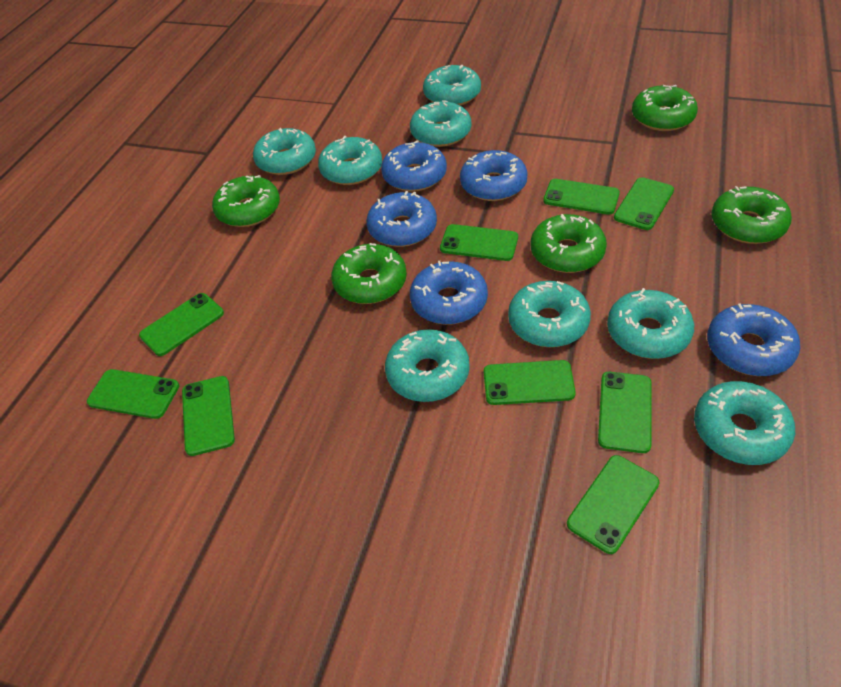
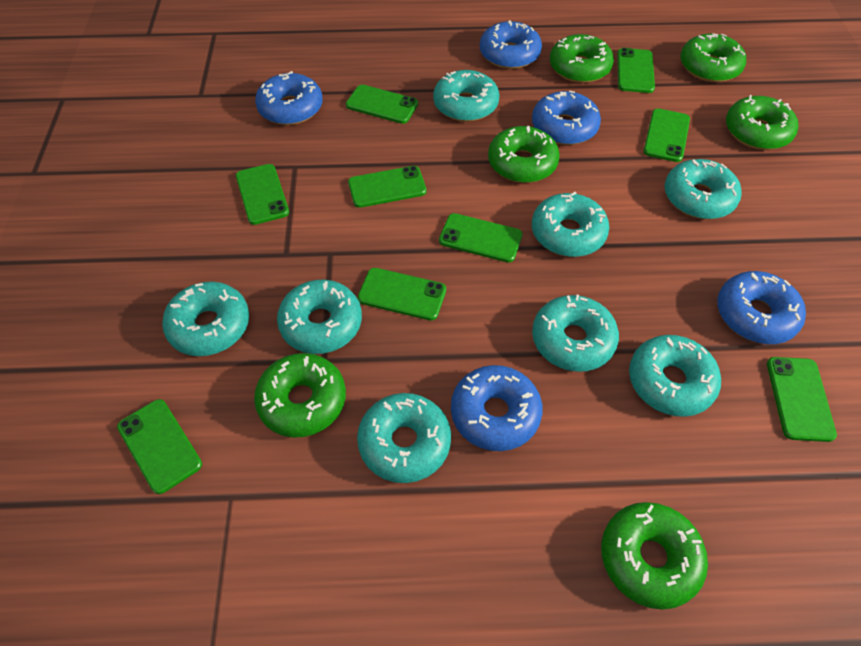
green donut: [212,175,280,227] [331,243,407,304] [531,214,607,273] [632,85,698,131] [711,186,792,244] = 5 -> [254,353,346,438] [488,126,560,183] [550,34,614,83] [601,502,708,610] [680,33,746,82] [726,95,798,150] = 6

